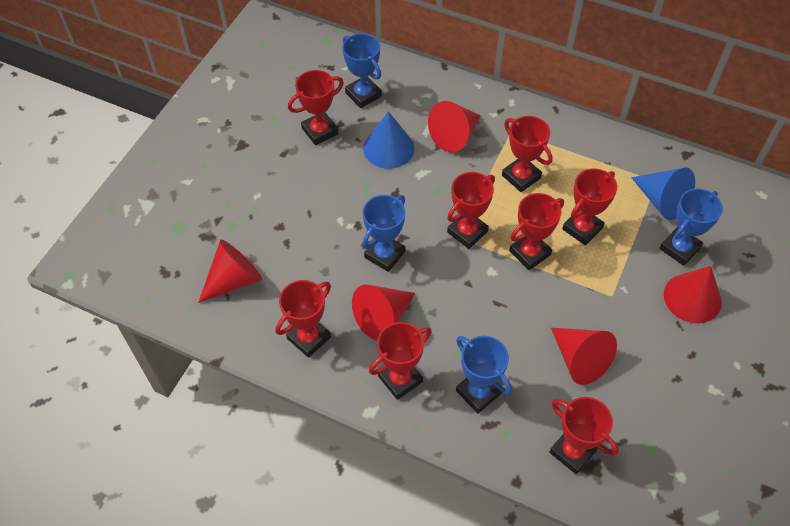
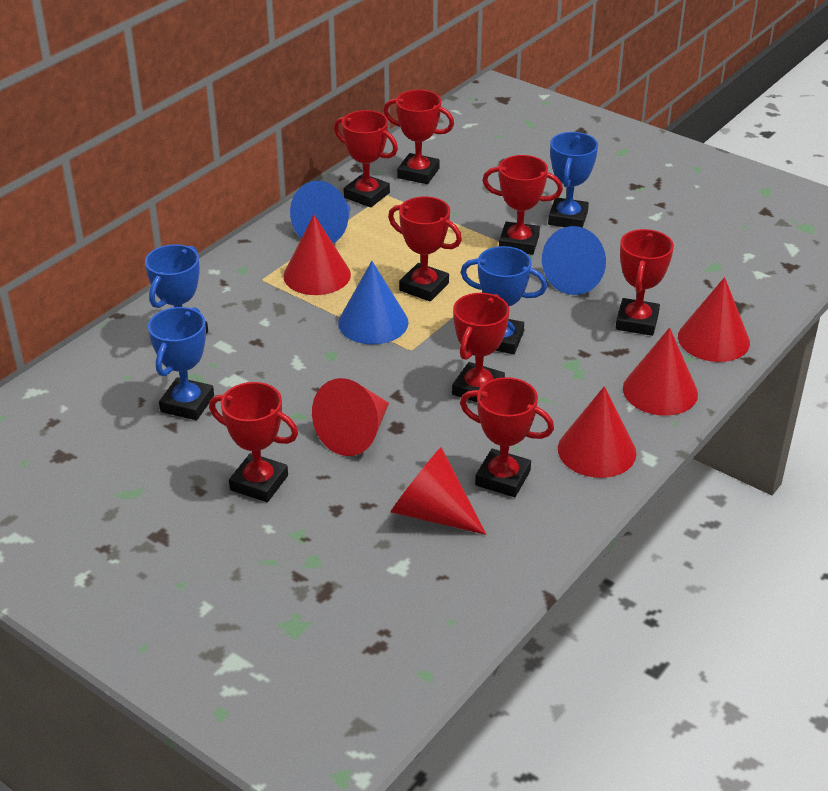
blue cone: [363,111,414,169] [631,167,695,220] = 2 -> [290,181,351,243] [338,261,408,344] [542,226,606,295] = 3
red cone: [198,240,262,303] [352,285,415,340] [428,101,481,152] [551,328,617,385] [664,266,722,323] = 5 -> [283,215,351,295] [312,378,389,456] [390,447,486,535] [558,386,636,478] [623,328,698,416] [678,277,750,362] = 6

